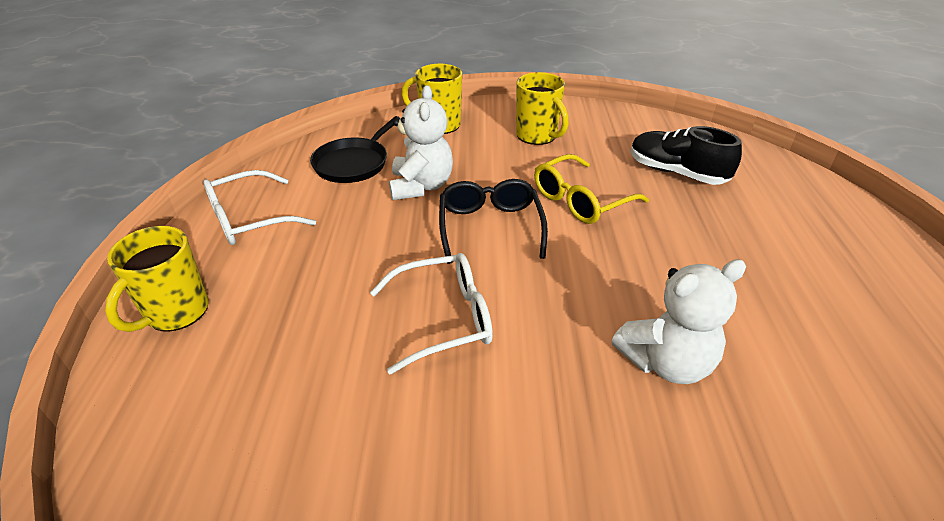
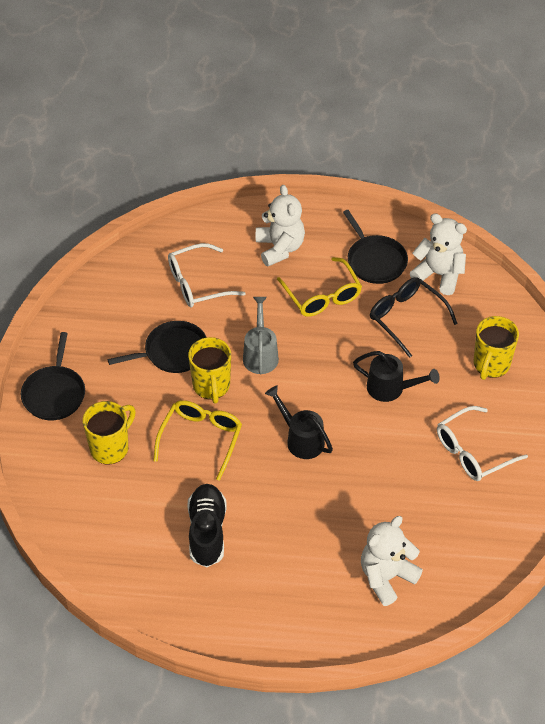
black pan: [310,116,401,183] = 1 -> [21,332,85,420] [107,321,207,373] [343,210,408,284] = 3
black watering can: none = 0 -> [265,385,333,459] [353,351,440,402] = 2
grey watering can: none = 0 -> [243,297,279,375] = 1
white teddy bear: [389,85,453,200] [612,259,746,384] = 2 -> [256,185,305,267] [361,516,423,606] [410,213,467,295] = 3
yellow glasses: [534,154,649,224] = 1 -> [153,400,242,481] [277,257,362,317] = 2

